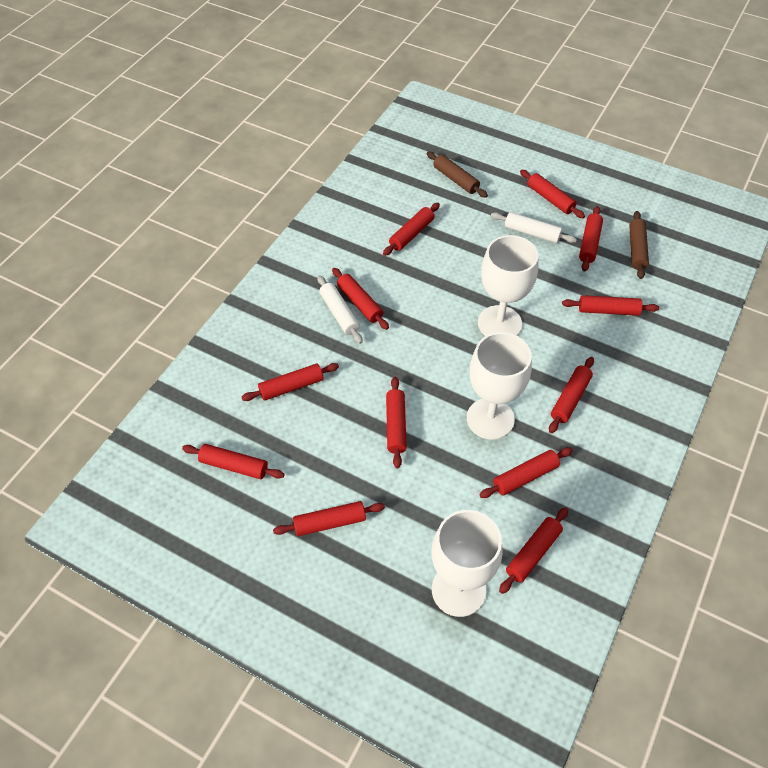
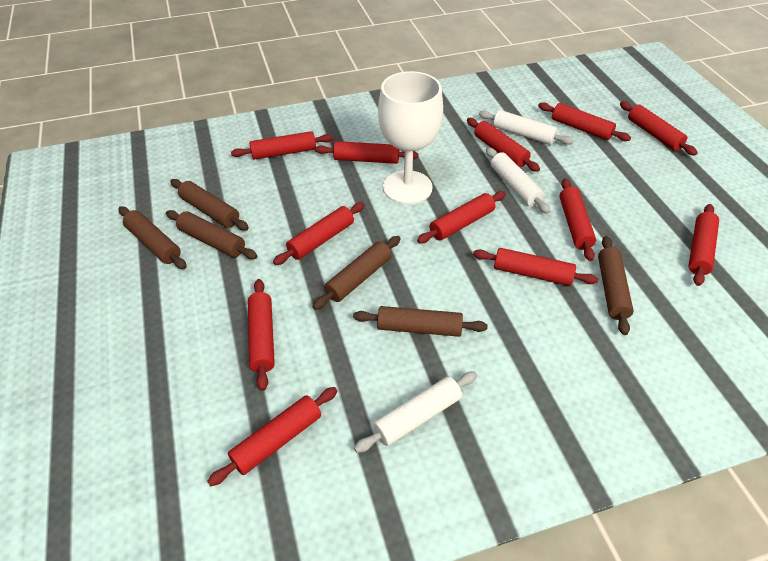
brown rolling pin: [427,151,488,198] [629,211,649,279] = 2 -> [119,206,187,269] [166,210,257,259] [170,179,249,230] [312,236,401,310] [353,306,488,337] [598,236,634,335] = 6
white goblet: [432,510,503,617] [467,332,532,440] [478,235,539,336] = 3 -> [378,71,443,204] = 1
white rolling pin: [317,275,363,344] [491,212,577,243] = 2 -> [354,371,477,453] [479,110,574,145] [486,147,550,214] = 3

